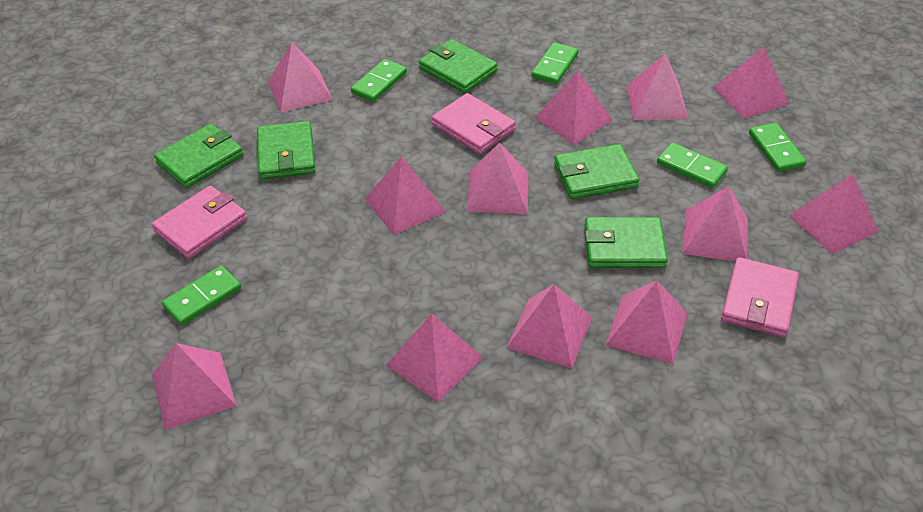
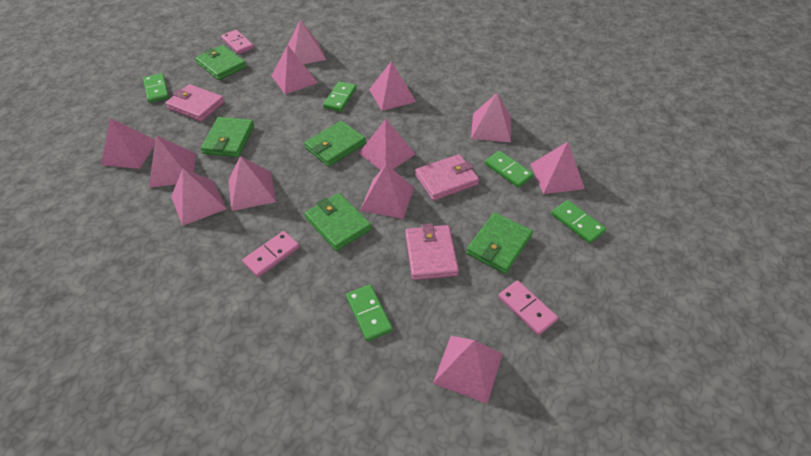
pink domino: none = 0 -> [221,30,254,54] [242,231,300,277] [498,280,558,335] = 3

